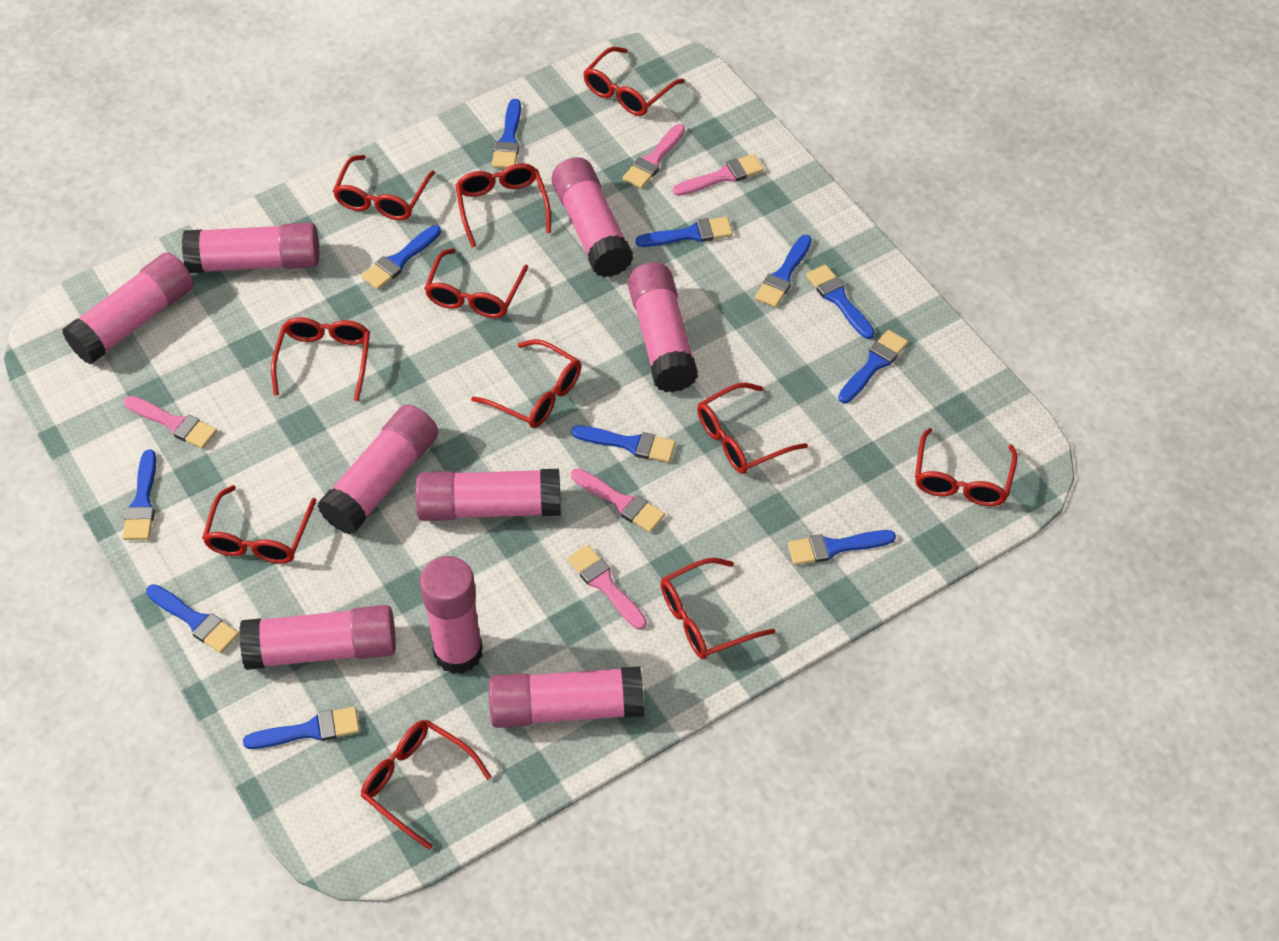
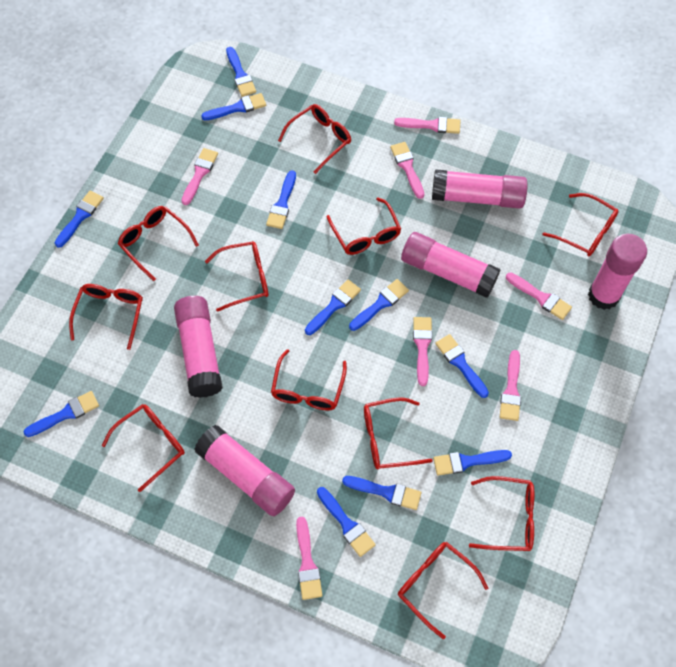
pink brush: [124,396,217,449] [567,545,647,630] [571,468,665,533] [623,124,685,189] [673,154,764,196] = 5 -> [181,148,218,205] [296,517,322,600] [390,142,424,199] [394,117,461,134] [413,317,432,386] [500,350,521,421] [506,272,572,320] = 7
pink glue stick: [62,252,194,364] [182,222,319,273] [239,605,396,670] [317,404,438,535] [416,469,561,521] [420,556,483,674] [489,666,644,728] [552,157,634,278] [628,262,698,392] = 9 -> [174,296,223,398] [194,425,295,516] [401,232,500,298] [432,169,528,209] [588,234,647,310] = 5

